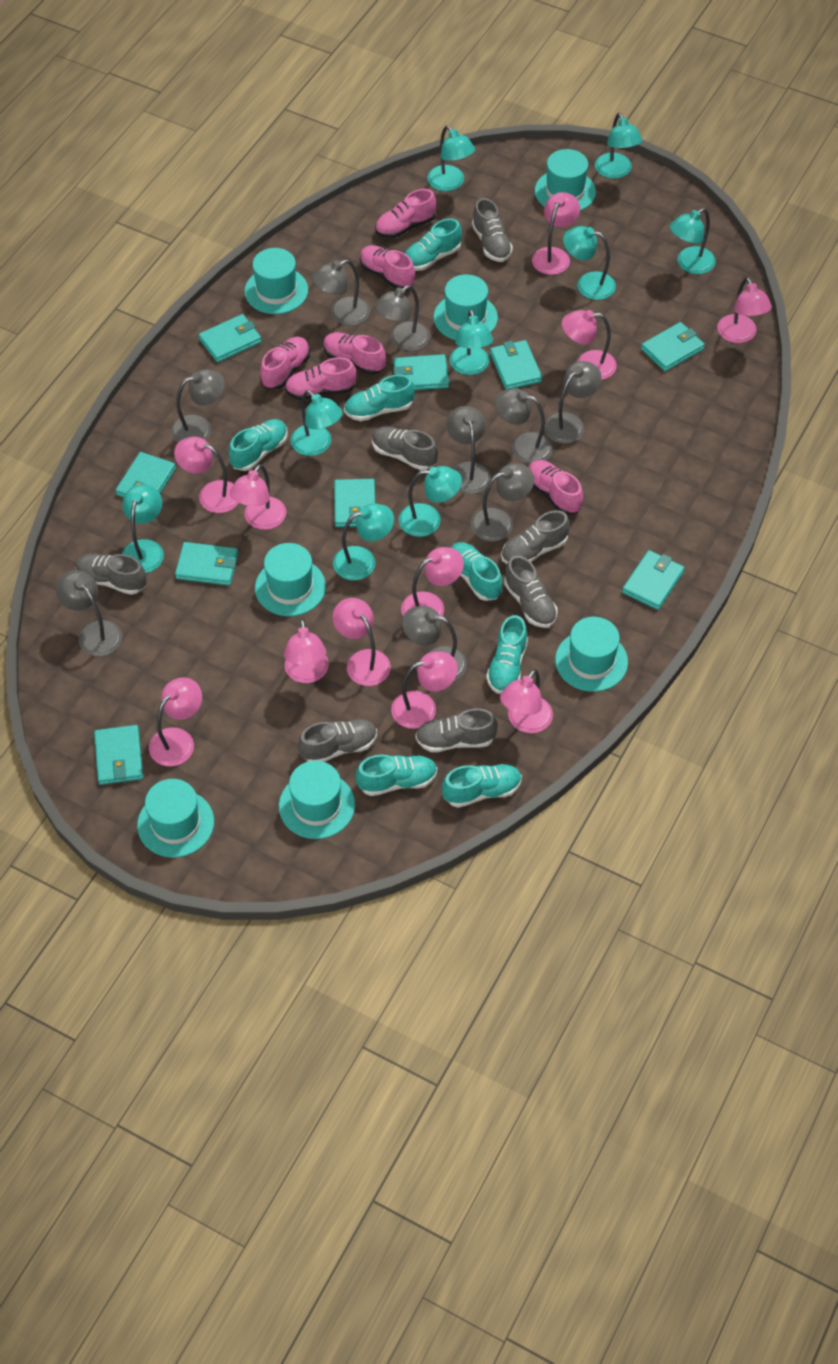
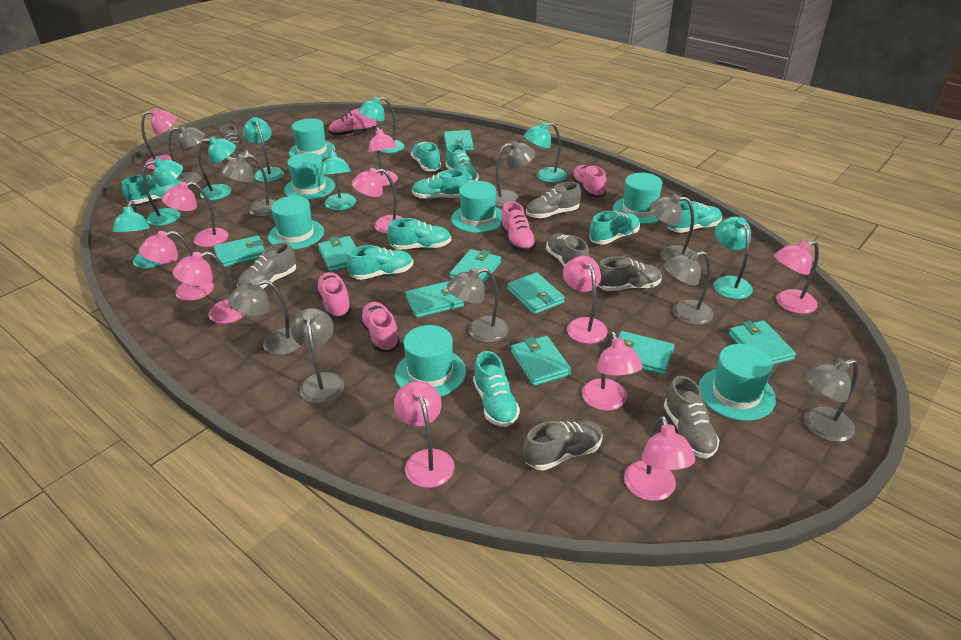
pink shoe: [260,337,310,389] [285,357,357,400] [323,332,386,375] [360,245,415,289] [375,189,436,238] [529,460,583,515] = 6 -> [316,272,352,318] [328,108,376,136] [360,302,400,352] [500,201,537,252] [571,165,607,197] = 5
turquoise lamp: [122,484,164,573] [291,390,343,456] [333,503,394,581] [399,466,462,537] [427,125,475,191] [450,309,493,375] [563,226,616,300] [595,113,642,179] [670,208,716,274] = 9 -> [112,202,163,268] [143,158,183,226] [198,136,236,200] [242,117,284,182] [320,149,356,210] [359,97,405,153] [524,122,567,183] [714,217,753,299] = 8
turquoise shoe: [229,419,287,471] [344,375,415,421] [356,755,437,796] [405,218,462,271] [442,764,522,808] [451,542,502,601] [486,615,528,694] = 7 -> [121,174,180,204] [347,245,413,280] [387,218,451,250] [411,142,442,171] [412,170,468,199] [445,144,479,182] [473,351,520,427] [589,211,640,245] [667,201,722,233] = 9

